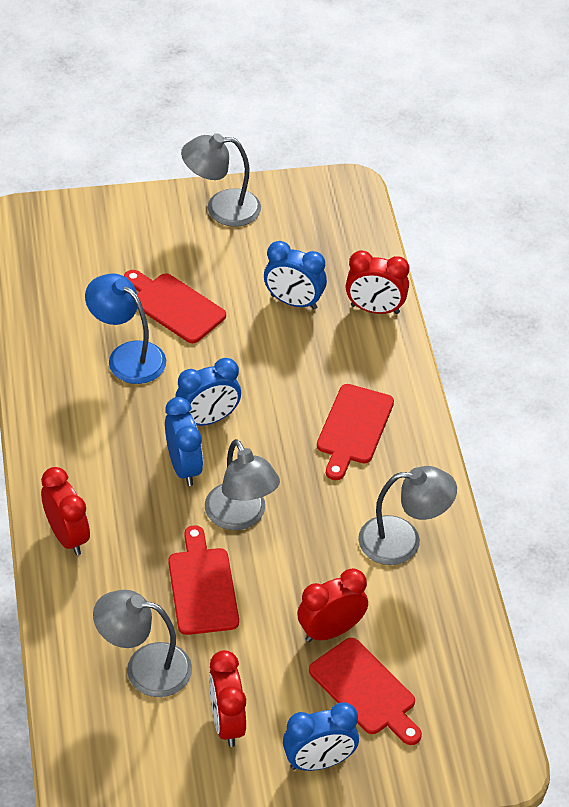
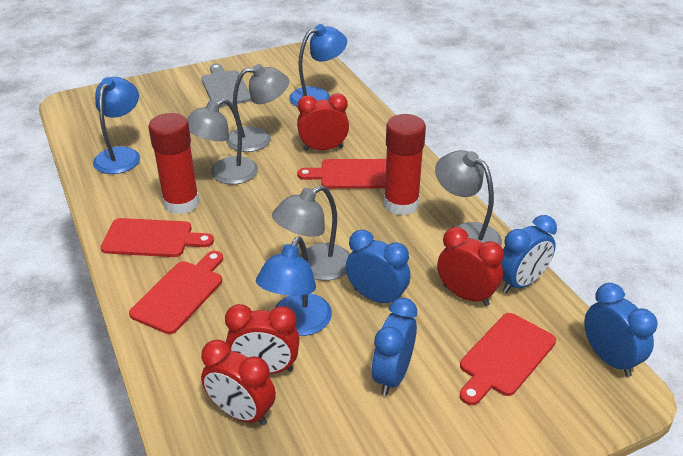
blue lamp: [85,273,166,384] = 1 -> [93,77,140,174] [256,236,332,336] [289,24,347,107] = 3
grey cutting board: none = 0 -> [201,64,251,107] = 1
red glue stick: none = 0 -> [148,113,199,214] [384,114,426,216] = 2

